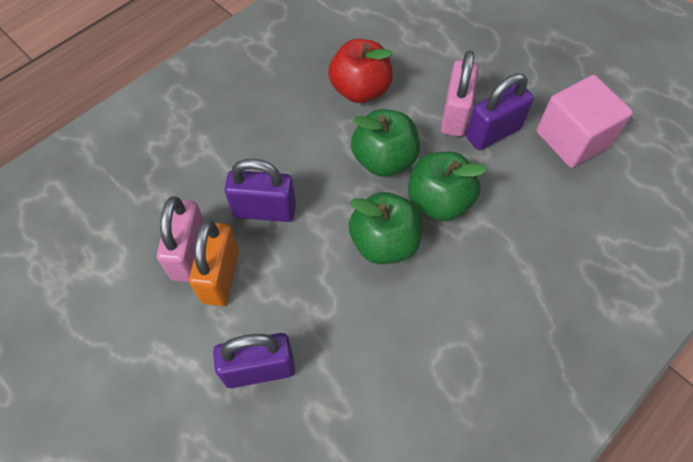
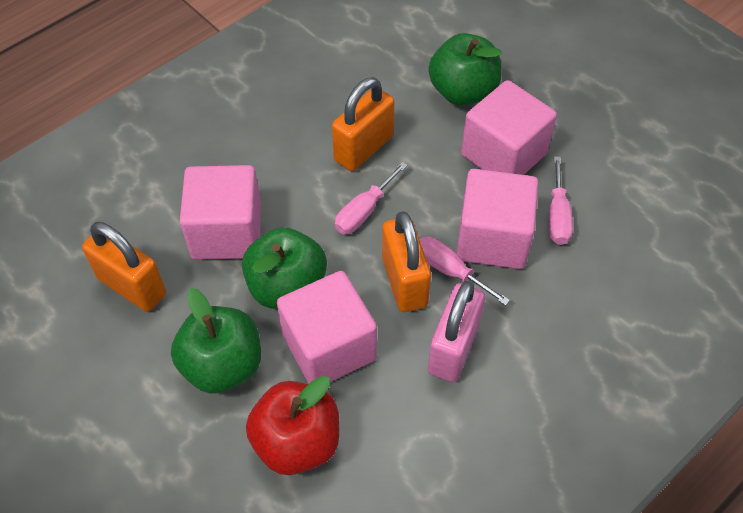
orange padlock: [189,220,239,306] = 1 -> [82,222,166,312] [332,77,395,171] [382,211,431,312] = 3
pink cube: [536,75,633,168] = 1 -> [180,165,261,260] [277,271,377,384] [456,169,538,269] [461,80,557,175] = 4
pink padlock: [157,197,205,282] [441,50,478,137] = 2 -> [428,281,485,382] = 1
pink screwdriver: none = 0 -> [335,162,408,234] [420,237,510,306] [549,156,573,245] = 3
purple padlock: [213,333,295,388] [224,159,296,222] [466,73,534,150] = 3 -> none = 0

